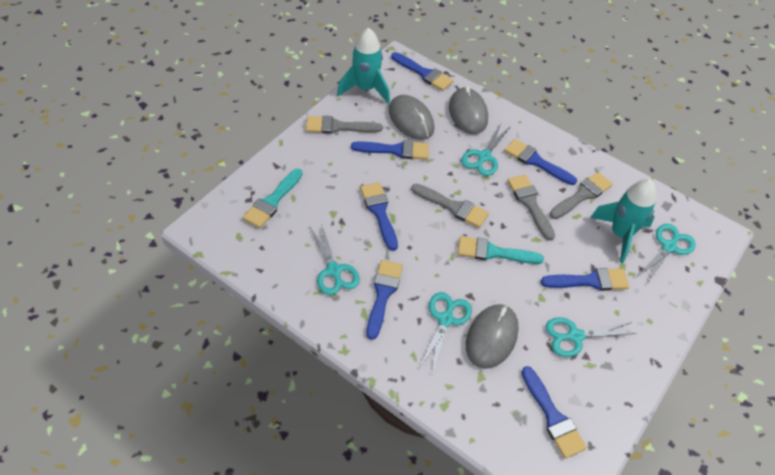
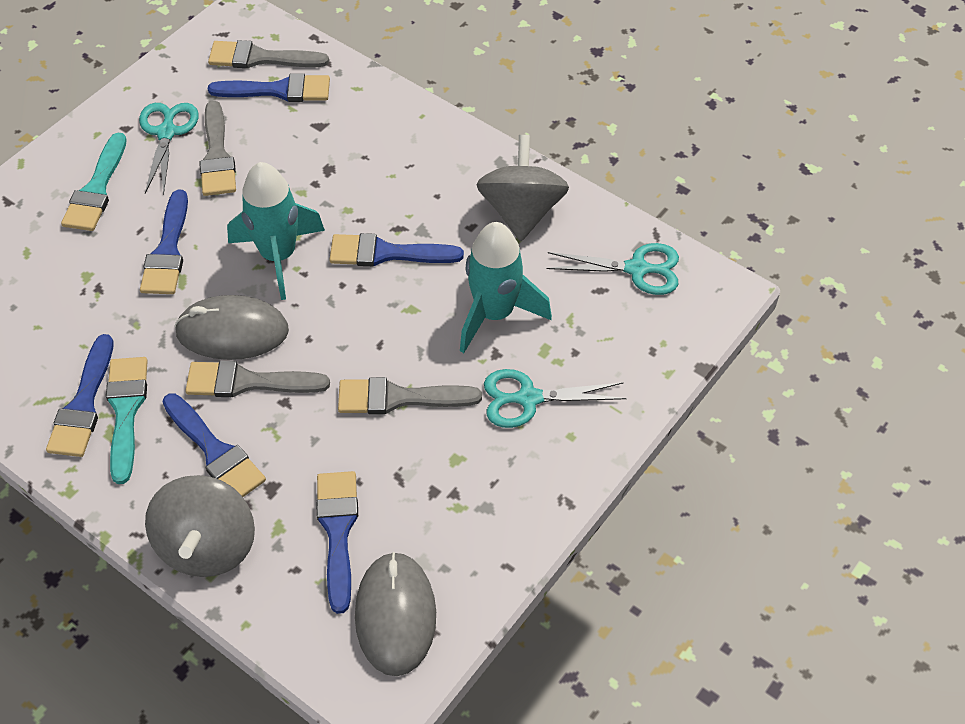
blue brush: [351,140,429,160] [360,182,398,251] [367,260,403,340] [391,52,453,91] [504,139,577,185] [521,366,587,459] [541,268,629,291] = 7 -> [46,334,114,457] [140,190,188,294] [162,393,266,497] [208,73,330,102] [316,471,358,614] [329,233,464,266] = 6
grey mouse: [389,95,434,140] [449,86,488,134] [466,304,519,369] = 3 -> [174,295,289,360] [355,552,436,676] = 2
grey spinning top: none = 0 -> [145,475,255,577] [476,135,569,241] = 2
turquoise scissors: [310,224,360,295] [419,292,472,373] [461,123,511,176] [546,317,637,357] [638,224,696,284] = 5 -> [139,103,199,195] [484,369,627,428] [546,243,679,295] = 3

